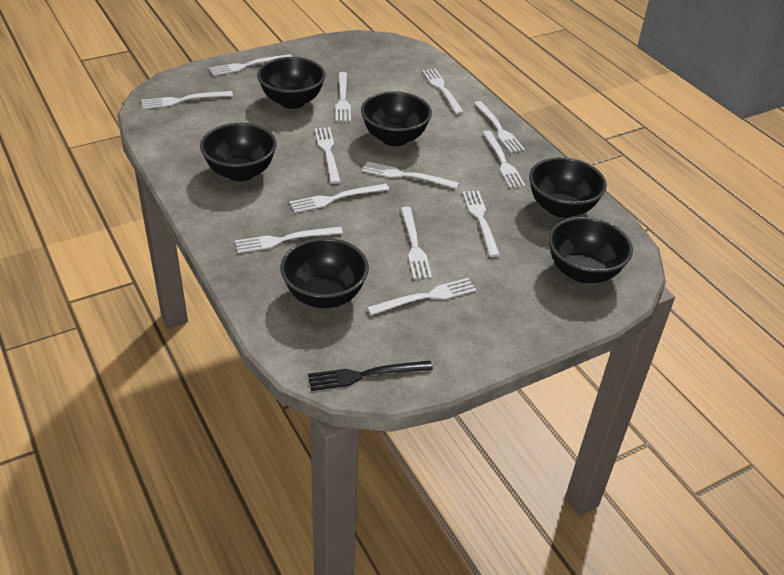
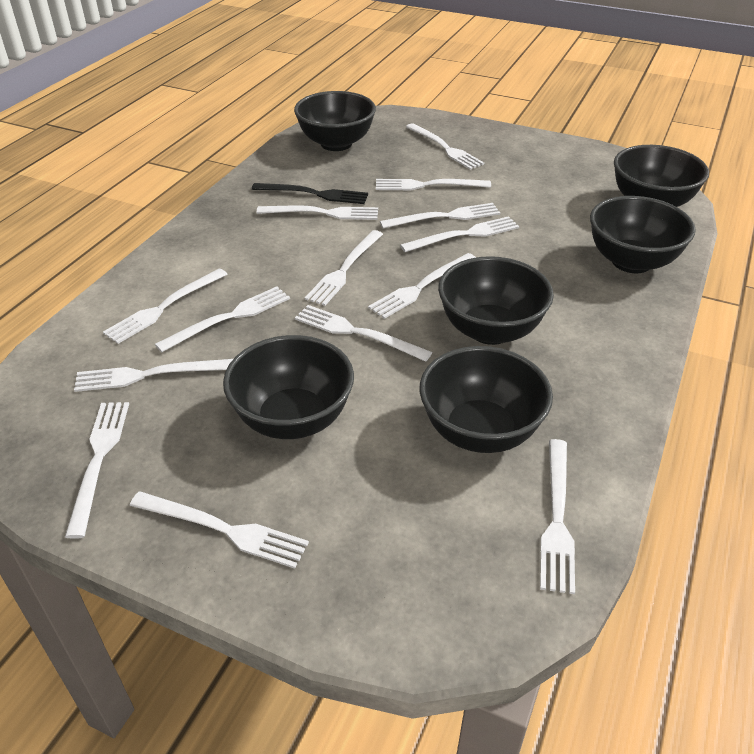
white fork: [141,91,233,109] [209,54,293,76] [235,227,343,253] [290,184,389,213] [315,127,341,184] [336,72,351,122] [362,161,459,189] [367,278,476,315] [401,207,432,279] [422,69,464,115] [462,190,500,257] [474,101,525,153] [482,131,526,188] = 13 -> [65,402,129,539] [74,359,233,392] [103,269,228,344] [130,491,309,569] [155,286,290,352] [257,205,378,220] [295,305,432,362] [305,230,383,306] [368,253,476,319] [376,179,491,190] [380,203,500,229] [400,216,519,252] [406,123,484,170] [540,439,575,594] = 14

